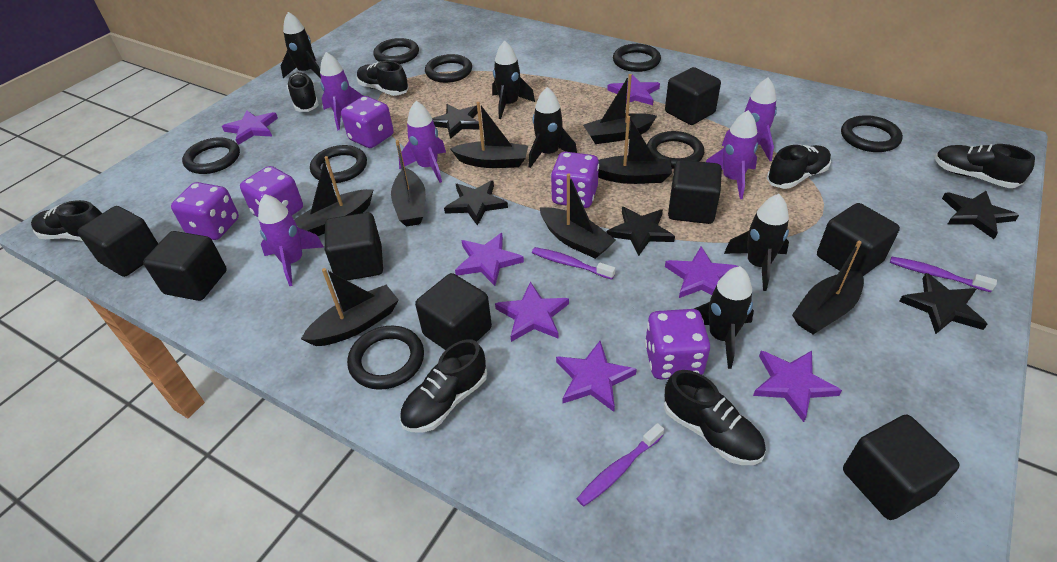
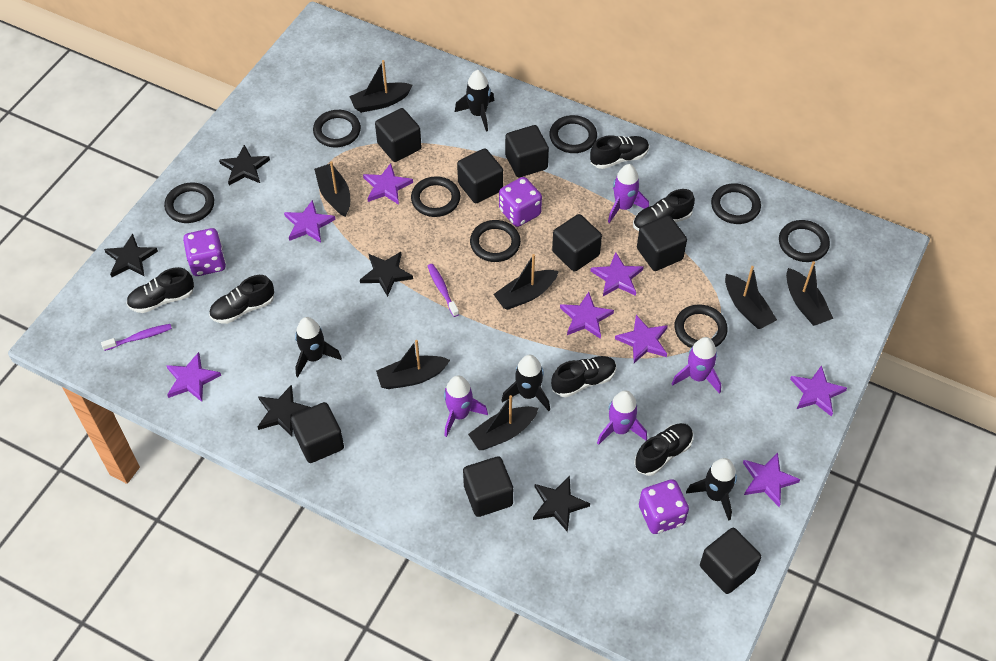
black boat: [294,156,374,236] [301,268,399,346] [391,140,426,227] [450,102,528,168] [540,174,615,259] [583,74,657,144] [598,116,672,184] [792,241,864,335] = 8 -> [314,161,350,217] [349,60,413,113] [376,340,450,389] [468,395,538,450] [493,254,559,310] [725,266,777,329] [786,261,833,326] = 7
black rocket: [281,12,321,78] [492,41,535,119] [528,87,577,168] [694,266,754,369] [724,194,789,291] = 5 -> [295,317,342,377] [455,70,494,132] [501,355,550,411] [686,458,737,521] = 4
black shoe: [31,200,102,241] [287,72,319,112] [357,61,409,96] [399,339,487,433] [664,370,766,465] [767,145,831,189] [935,144,1035,188] = 7 -> [126,267,194,313] [209,275,274,324] [551,356,616,397] [590,135,649,169] [633,189,695,231] [634,423,693,476] = 6
purple dice: [171,182,239,240] [240,166,303,217] [341,96,393,148] [551,152,599,208] [645,309,710,379] = 5 -> [183,228,226,276] [499,177,542,227] [639,479,689,534] = 3
purple rocket: [258,194,324,286] [320,52,363,130] [399,101,446,183] [706,110,758,199] [722,78,777,161] = 5 -> [444,375,488,437] [597,390,647,445] [608,164,649,223] [672,337,721,394] = 4
purple star: [222,110,278,145] [455,233,524,286] [495,282,569,342] [556,341,637,412] [607,74,660,105] [665,247,739,298] [753,351,842,422] = 7 -> [166,352,221,402] [284,200,336,243] [363,163,413,205] [560,292,614,339] [591,252,644,296] [615,315,668,363] [743,452,801,507] [790,365,847,417] = 8
purple toothbrush: [532,247,615,279] [577,423,664,507] [890,257,997,292] = 3 -> [101,324,172,351] [428,264,459,317] = 2

